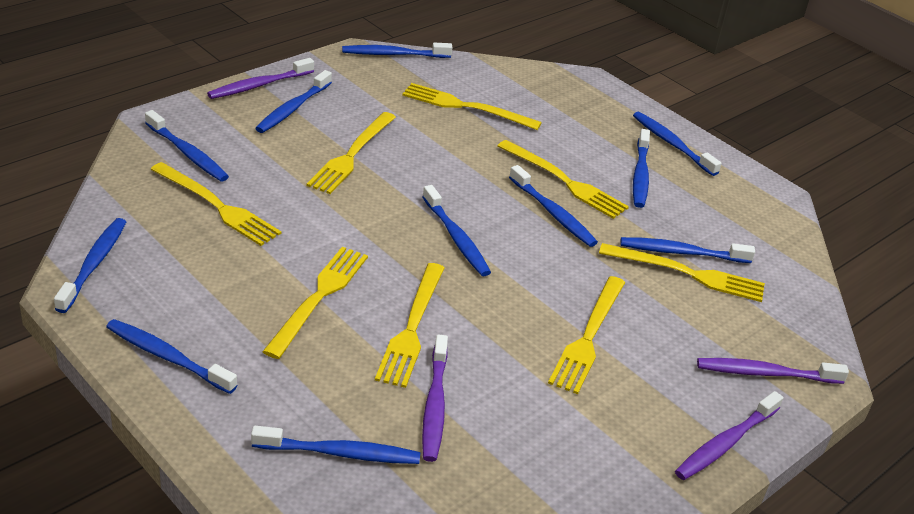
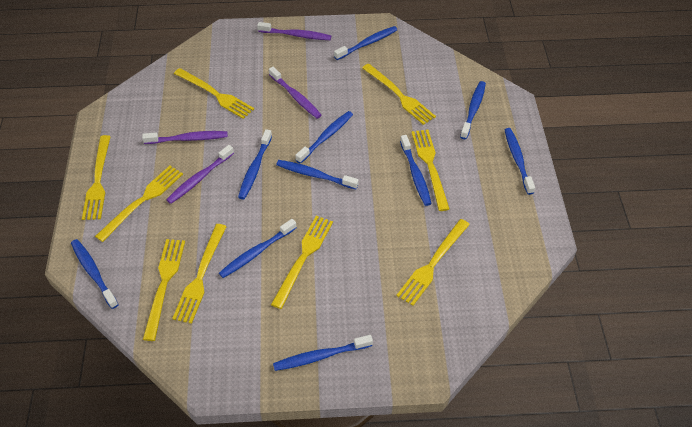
blue toothbrush: [54,218,126,313] [106,319,237,394] [145,110,229,182] [251,426,420,464] [255,70,332,133] [342,43,453,58] [422,185,491,276] [509,165,598,247] [620,237,755,263] [633,112,722,176] [633,129,650,208] = 11 -> [71,239,119,309] [219,219,297,278] [238,129,272,199] [273,335,373,371] [276,160,359,189] [295,111,353,164] [334,26,397,60] [400,135,431,206] [460,81,486,139] [504,128,535,195] = 10
yellow fork: [150,162,281,246] [262,247,368,359] [307,112,396,194] [375,263,444,388] [402,83,542,130] [498,140,629,219] [548,276,625,394] [599,243,765,302] = 8 -> [82,135,111,220] [95,166,183,242] [143,239,185,341] [172,224,227,324] [174,68,254,119] [271,216,333,309] [362,64,436,125] [396,219,470,306] [411,130,450,211] = 9

